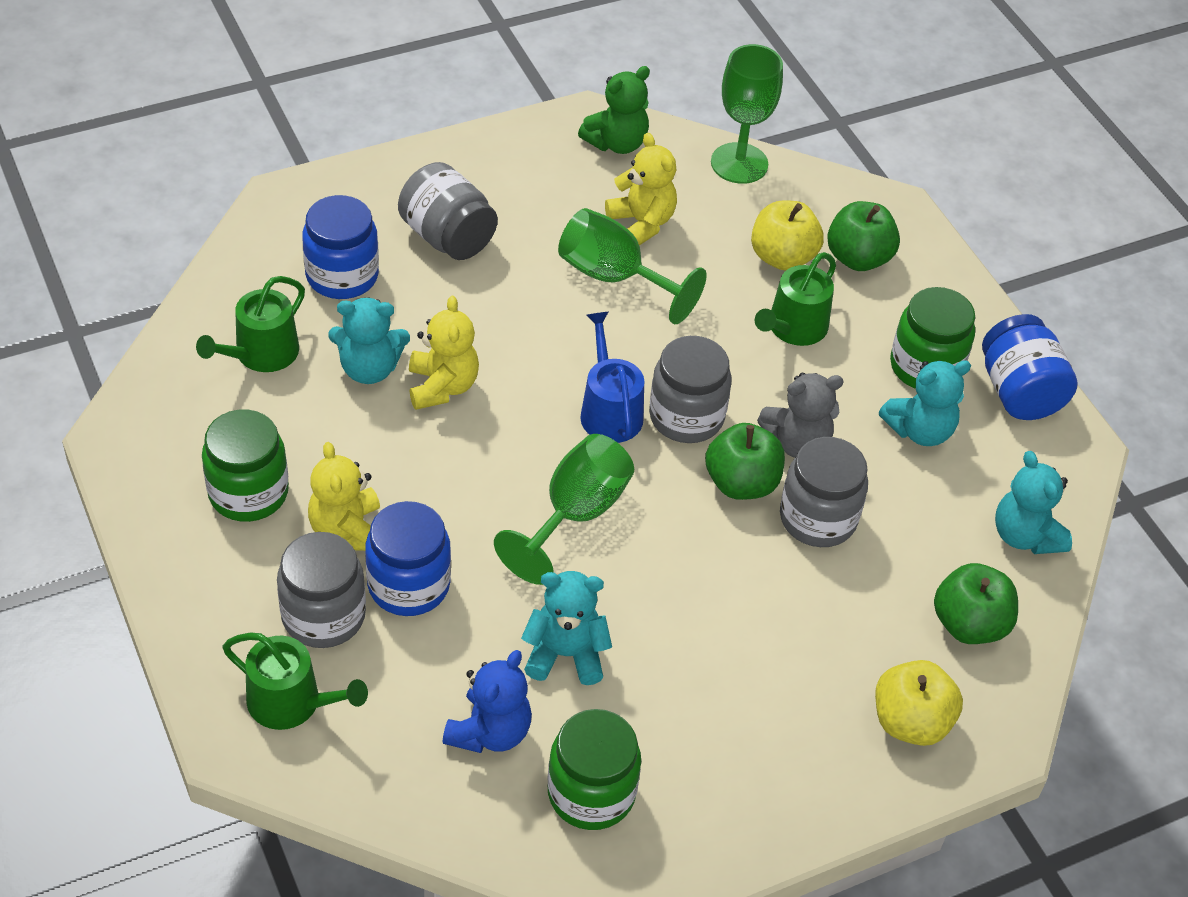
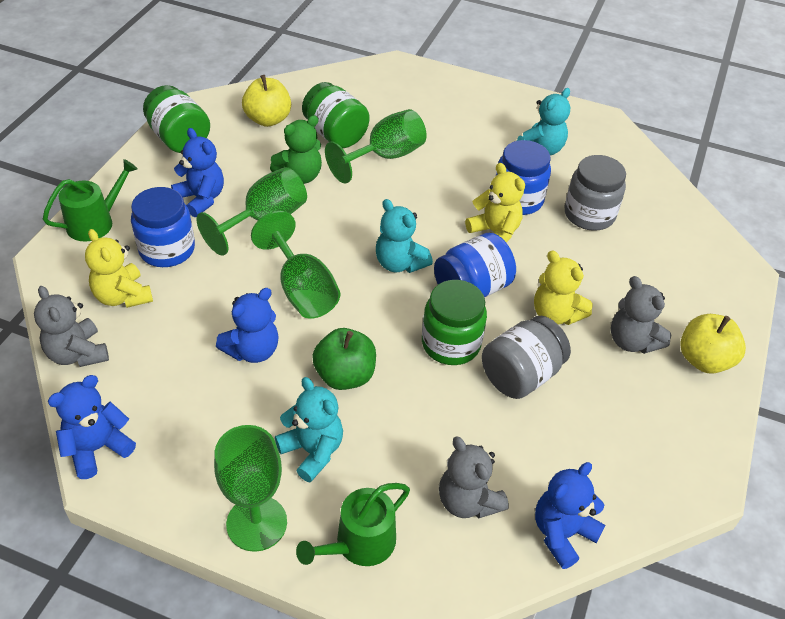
blue teddy bear: [443,650,532,753] = 1 -> [48,375,136,479] [171,128,224,217] [216,288,279,363] [535,462,605,569] = 4
blue watering can: [580,312,644,443] = 1 -> none = 0
green apple: [705,423,785,500] [827,201,900,271] [934,563,1018,644] = 3 -> [312,328,376,390] = 1
green goblet: [494,434,634,585] [558,208,707,324] [711,44,783,184] = 3 -> [196,167,307,256] [214,425,287,552] [251,211,340,319] [325,109,427,184] = 4
green watering can: [196,276,305,372] [222,632,368,730] [755,252,836,346] = 3 -> [43,159,138,242] [296,483,410,566] = 2
grey jar: [277,532,366,648] [398,162,498,260] [649,336,732,443] [780,437,868,547] = 4 -> [482,316,571,399] [565,155,626,231] = 2
grey teddy bear: [757,373,844,458] = 1 -> [34,286,109,367] [439,437,509,519] [611,276,671,354] = 3
turquoise teddy bear: [328,297,410,384] [521,571,612,685] [879,360,971,446] [995,451,1072,554] = 4 -> [275,377,343,483] [376,199,433,273] [517,88,570,155] = 3

